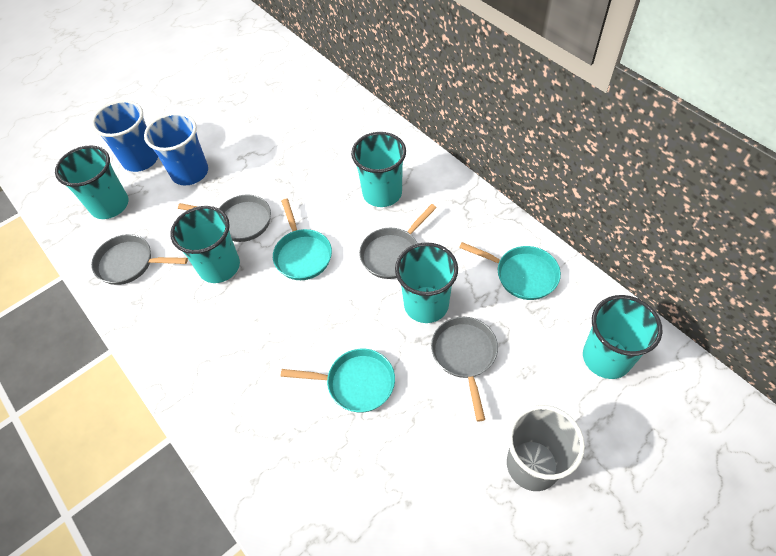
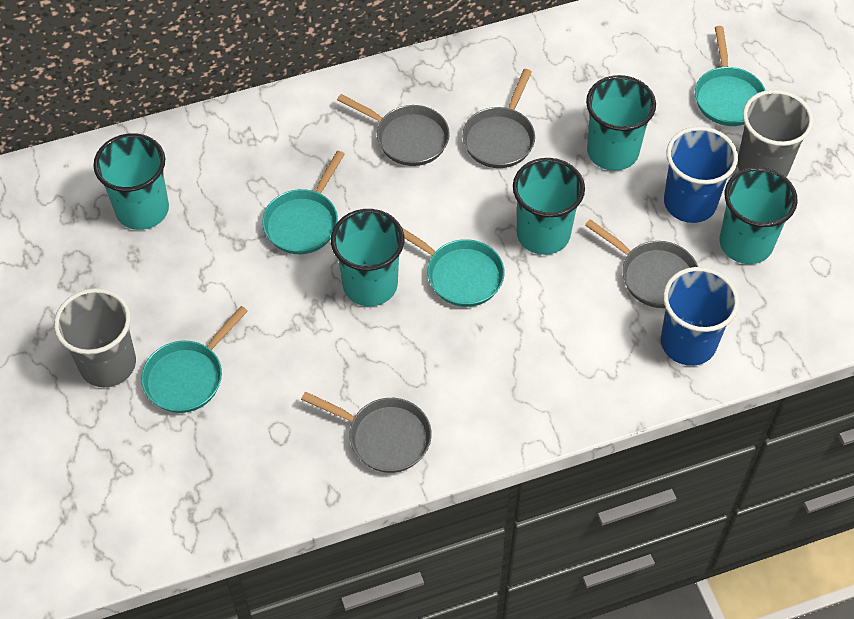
grey cup: [507,405,585,491] = 1 -> [54,288,136,387] [737,90,814,177] = 2
turquoise pan: [273,199,332,280] [281,349,395,413] [459,242,561,300] = 3 -> [141,306,248,413] [262,151,345,254] [402,228,505,307] [695,26,766,126] = 4

